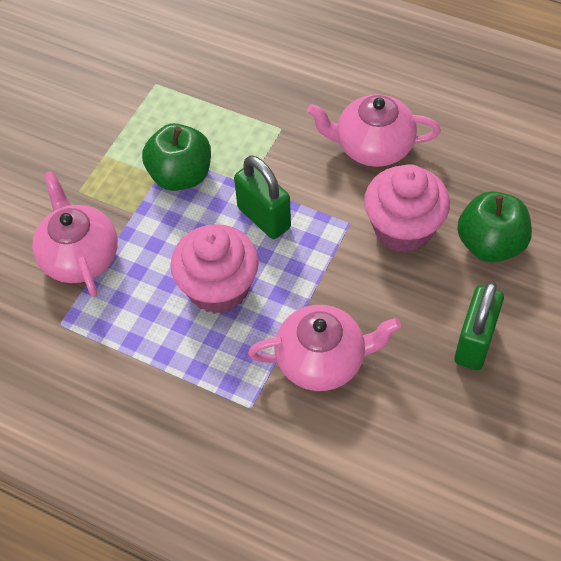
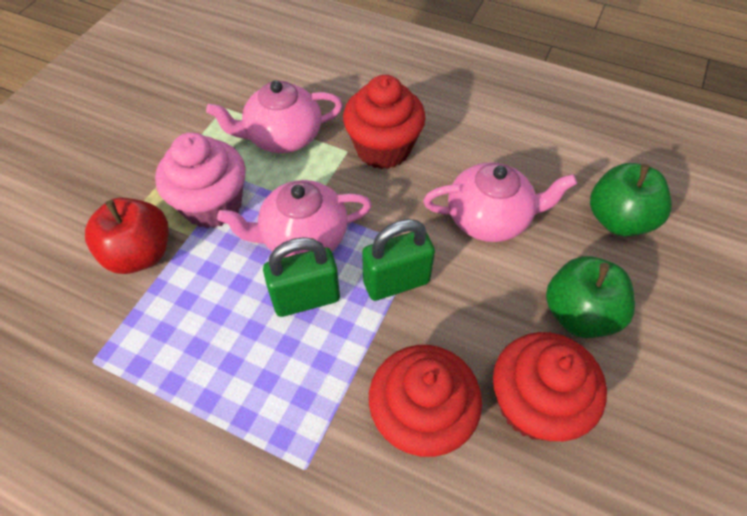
pink cupcake: [170,224,259,314] [364,164,450,253] = 2 -> [155,132,246,229] = 1
red apple: none = 0 -> [85,198,169,274] = 1
red cupcake: none = 0 -> [343,75,426,169] [369,345,482,457] [493,332,607,441] = 3

